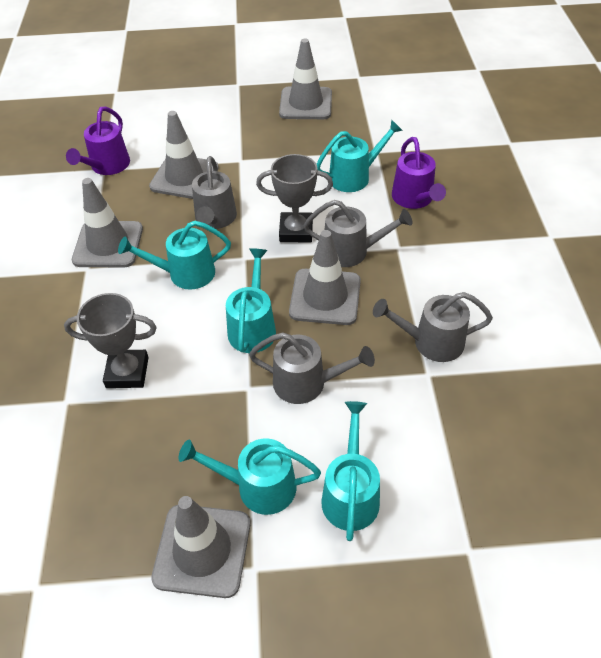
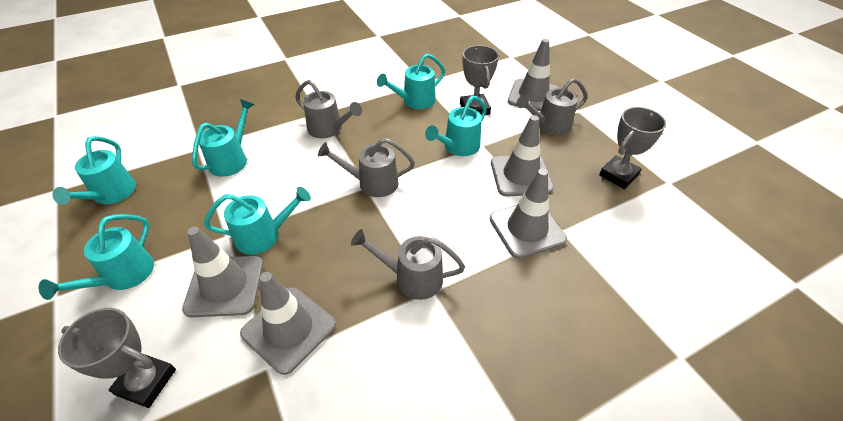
grey trophy: [64,293,157,388] [256,154,333,242] = 2 -> [58,308,176,408] [460,45,499,115] [599,107,666,189] = 3
purple watering can: [66,107,130,175] [392,137,446,209] = 2 -> none = 0
turquoise watering can: [118,221,231,290] [178,438,321,515] [226,248,276,353] [317,120,403,192] [321,401,380,541] = 5 -> [39,214,154,300] [52,136,136,205] [192,99,254,177] [204,187,311,255] [377,54,445,109] [425,96,487,156] = 6

